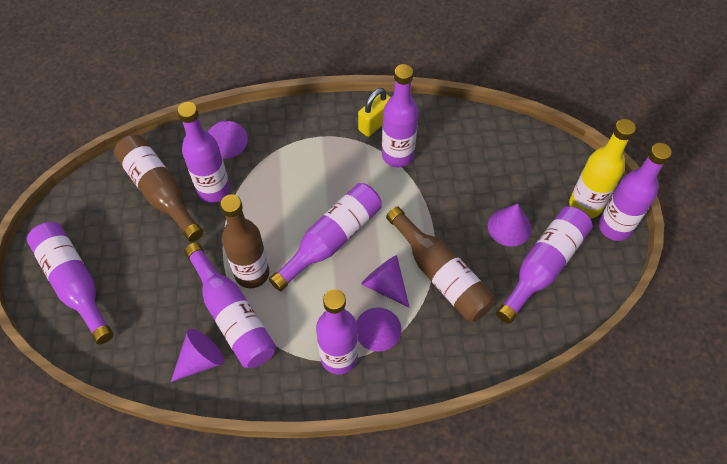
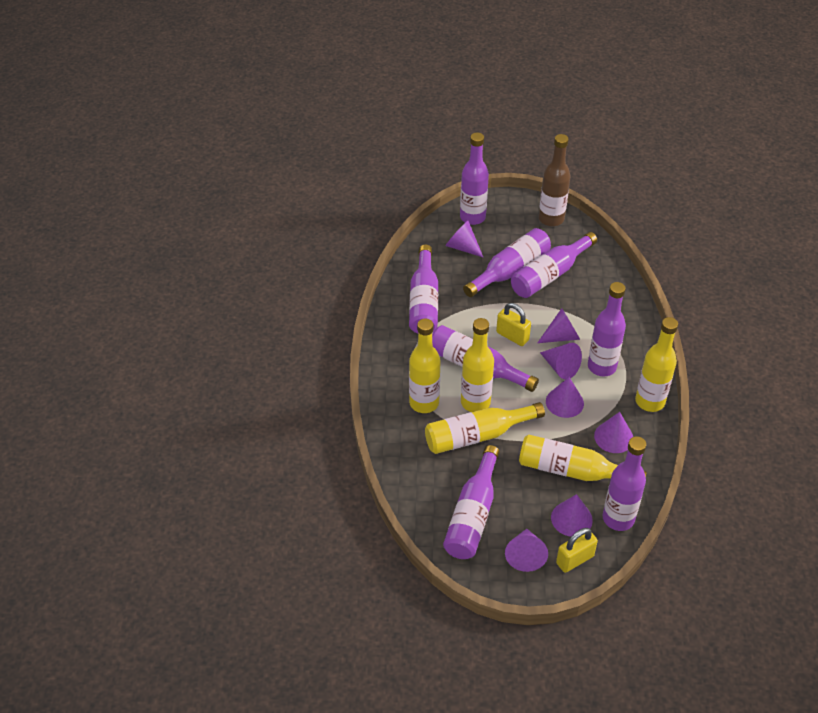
brown bottle: [114,135,203,242] [220,194,269,288] [386,207,495,322] = 3 -> [539,134,570,226] = 1
purple cone: [171,329,224,382] [208,120,248,159] [356,308,401,352] [361,255,410,308] [488,204,531,247] = 5 -> [445,221,484,258] [505,529,548,572] [538,308,580,343] [540,343,582,379] [546,377,584,418] [551,494,593,537] [594,412,633,453] = 7
yellow bottle: [569,119,636,219] = 1 -> [409,319,440,413] [425,402,545,454] [461,318,494,412] [519,434,647,481] [635,317,678,412] = 5
yellow padlock: [358,88,391,137] = 1 -> [496,303,531,346] [556,528,598,573] = 2

